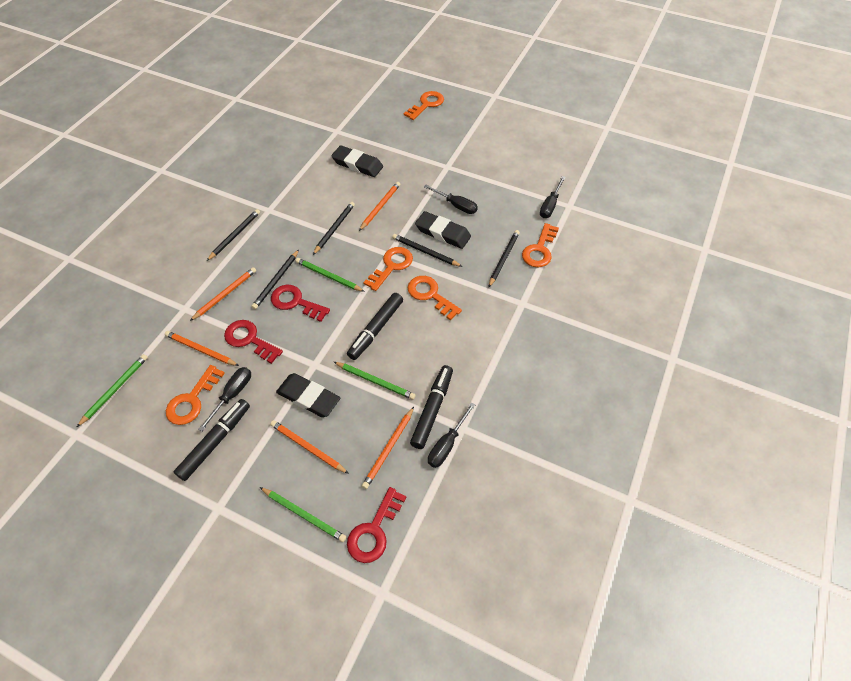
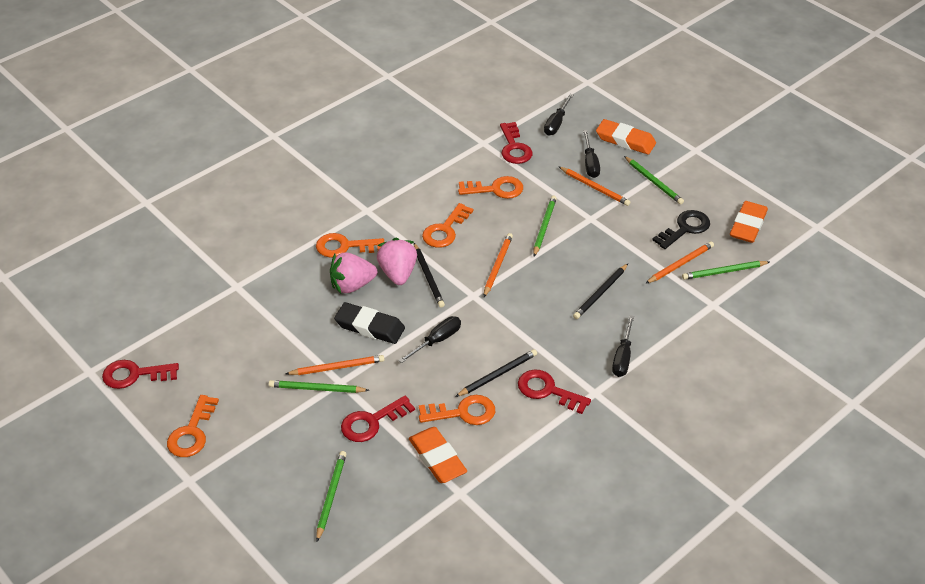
black eraser: [276,373,340,417] [331,145,383,177] [415,211,471,249] = 3 -> [334,302,405,344] = 1
black key: none = 0 -> [652,210,710,249] = 1
black marker: [174,399,250,481] [347,293,403,360] [410,365,453,449] = 3 -> none = 0
black pencil: [207,209,260,261] [251,250,299,309] [313,202,355,255] [392,234,462,267] [488,230,520,288] = 5 -> [414,243,445,308] [455,349,537,397] [573,264,628,319] = 3
green pencil: [77,354,148,427] [260,487,346,542] [295,258,365,292] [334,362,416,400] = 4 -> [269,380,369,393] [316,451,346,541] [533,196,557,256] [624,156,684,204] [682,261,770,280] = 5
orange eraser: none = 0 -> [409,427,467,483] [596,119,656,154] [730,201,768,243] = 3
orange pencil: [165,331,239,366] [190,267,256,321] [270,420,349,474] [359,182,400,231] [362,407,414,489] = 5 -> [285,355,385,375] [484,233,513,297] [558,166,631,206] [645,241,714,284] = 4
pink strawberry: none = 0 -> [330,252,377,293] [377,238,417,285] = 2
red key: [224,320,283,364] [271,285,330,322] [347,487,406,563] = 3 -> [102,360,179,389] [341,396,415,442] [500,122,533,164] [518,369,591,414] = 4

